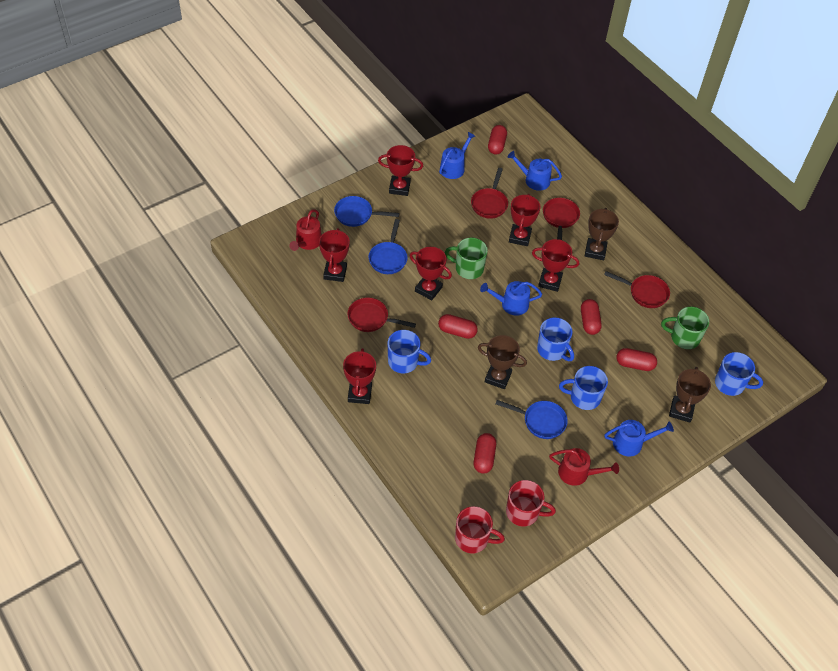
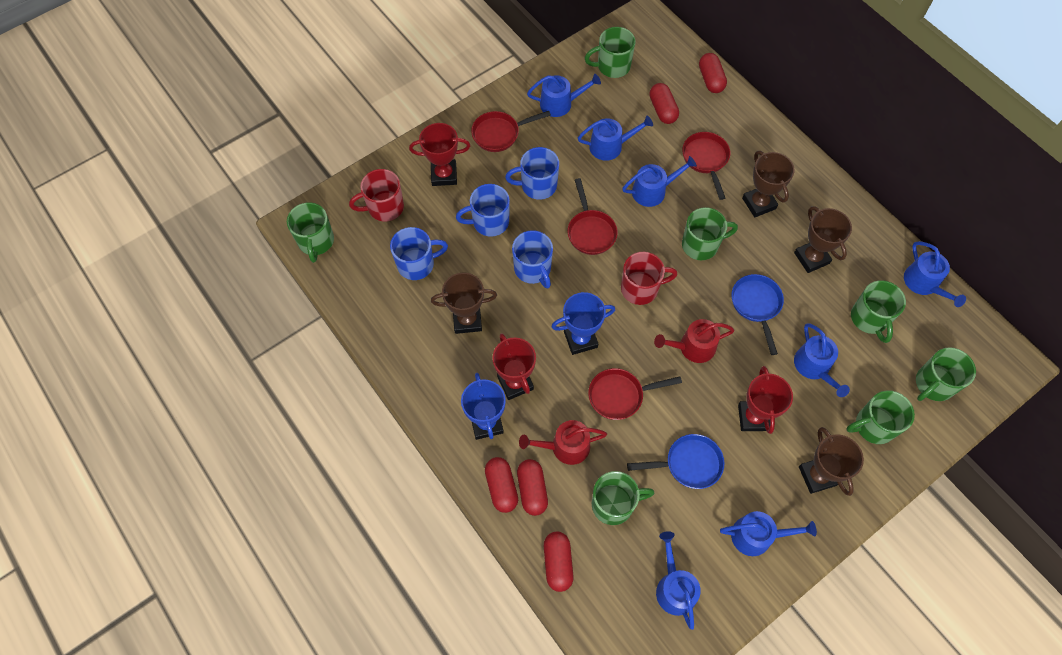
blue pan: [334,196,399,227] [369,219,408,274] [495,400,568,439] = 3 -> [627,434,724,489] [731,274,784,355] = 2
blue trophy: none = 0 -> [461,373,506,440] [551,292,615,355] = 2
blue watering can: [439,132,475,179] [480,281,542,316] [507,151,562,191] [604,420,674,456] = 4 -> [527,74,601,117] [578,116,653,161] [622,156,697,207] [656,531,701,630] [720,511,817,556] [794,324,850,397] [904,241,966,307] = 7
brown trophy: [478,335,527,389] [585,208,619,260] [669,367,711,423] = 3 -> [431,273,497,334] [742,151,794,217] [794,206,852,273] [799,427,864,496] = 4
green mug: [445,238,488,279] [661,307,709,349] = 2 -> [287,202,334,263] [585,27,636,78] [592,471,654,525] [682,207,738,260] [846,390,915,444] [851,280,906,343] [916,347,976,401] = 7
red trophy: [319,228,350,282] [343,348,376,404] [378,145,423,196] [410,247,452,300] [509,194,541,246] [532,239,579,292] = 6 -> [409,123,470,186] [492,333,536,400] [738,366,793,434] = 3

